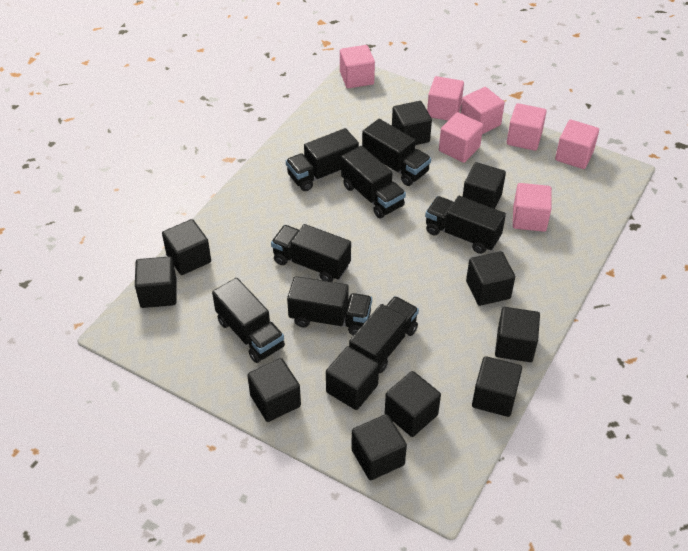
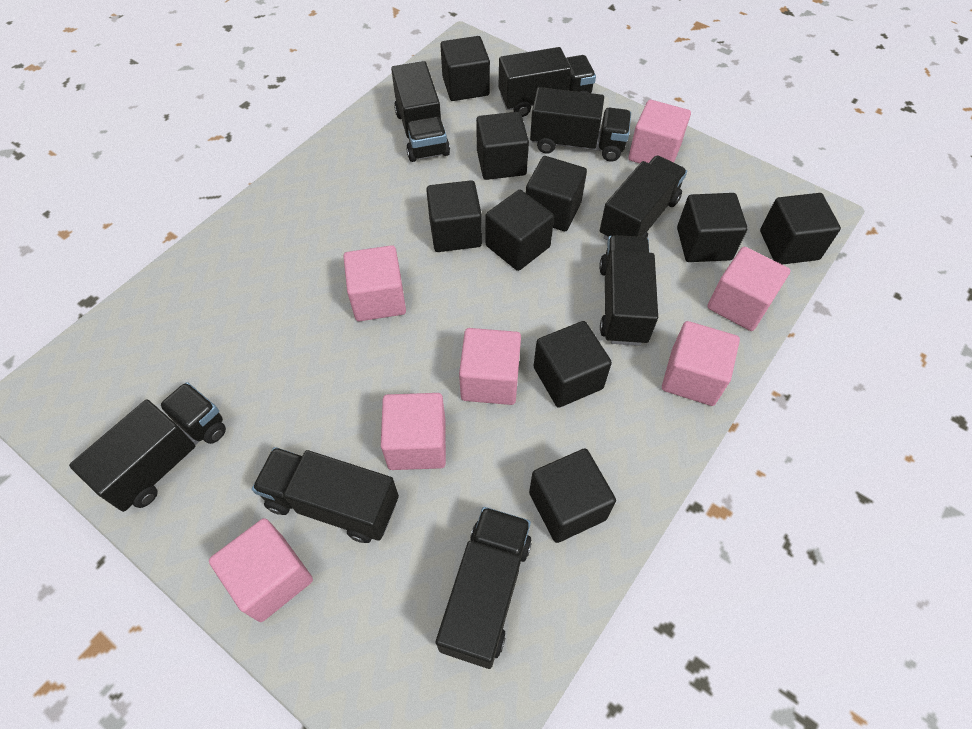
black cube: [135,256,177,308] [162,219,211,275] [247,358,301,422] [326,346,379,410] [352,414,407,480] [385,371,441,437] [392,101,432,145] [463,162,506,209] [466,251,515,306] [472,356,522,417] [495,307,540,362] = 11 -> [426,180,482,252] [440,36,490,101] [476,112,529,180] [486,190,554,271] [526,156,587,231] [529,448,616,543] [534,321,612,408] [677,193,748,262] [760,193,841,265] = 9

